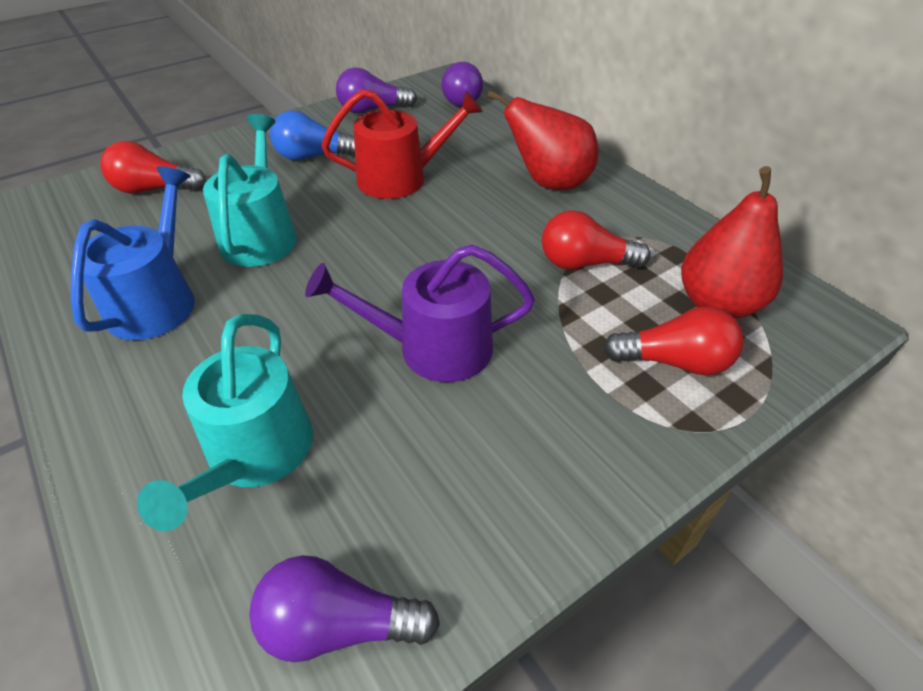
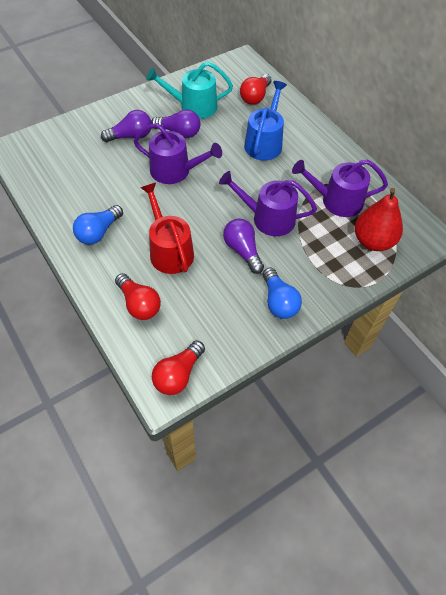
blue light bulb: [270,110,355,160] = 1 -> [73,205,123,245] [263,267,302,319] = 2
purple watering can: [305,245,535,382] = 1 -> [134,123,222,184] [219,171,317,236] [292,159,388,217] = 3
red pear: [487,90,599,190] [681,166,783,319] = 2 -> [355,188,403,251] = 1
turquoise watering can: [137,314,313,531] [203,114,297,267] = 2 -> [146,62,233,119] = 1

